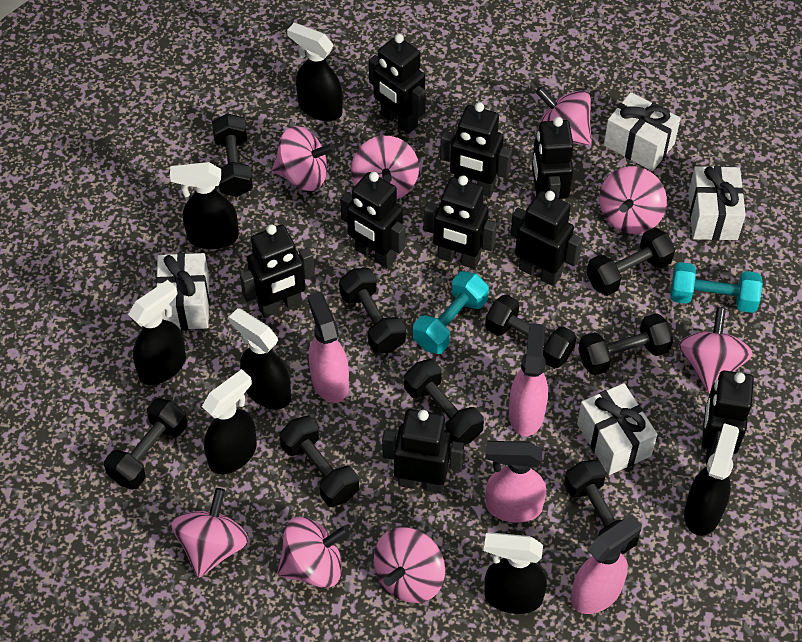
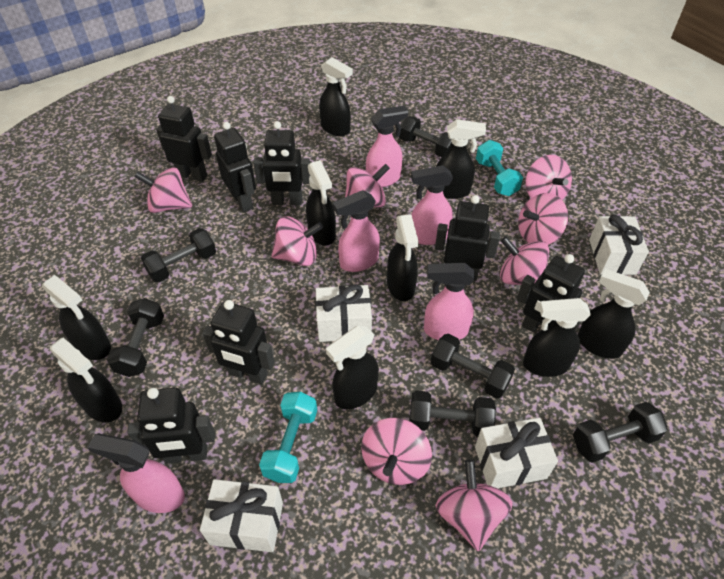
black dumbbell: [104,398,187,490] [212,113,253,197] [279,416,359,507] [339,268,406,354] [404,359,484,445] [485,294,576,369] [564,460,640,554] [579,313,673,376] [586,228,675,296] = 9 -> [107,298,164,377] [141,228,216,283] [399,116,452,157] [410,390,496,437] [431,334,515,399] [573,402,668,463] = 6
black robot: [240,224,315,318] [340,172,406,268] [369,34,426,134] [382,409,464,493] [423,175,497,269] [440,102,512,197] [510,191,582,286] [532,117,574,199] [702,370,754,465] = 9 -> [127,388,215,464] [156,96,212,182] [202,300,275,384] [214,122,256,212] [253,121,310,205] [435,195,500,281] [517,254,585,332] = 7
black spray bottle: [128,280,186,385] [170,162,239,249] [202,369,257,474] [229,308,291,409] [287,23,343,121] [484,532,547,614] [684,423,739,536] = 7 -> [42,275,111,360] [50,337,122,422] [306,160,336,246] [319,57,353,136] [326,326,379,409] [387,214,419,301] [437,119,486,199] [523,298,591,377] [578,269,650,359] = 9
pink spray bottle: [307,292,349,403] [485,441,546,523] [509,323,548,436] [571,514,642,614] = 4 -> [87,434,185,513] [333,190,380,272] [366,106,408,187] [411,165,453,245] [424,263,475,340] = 5

